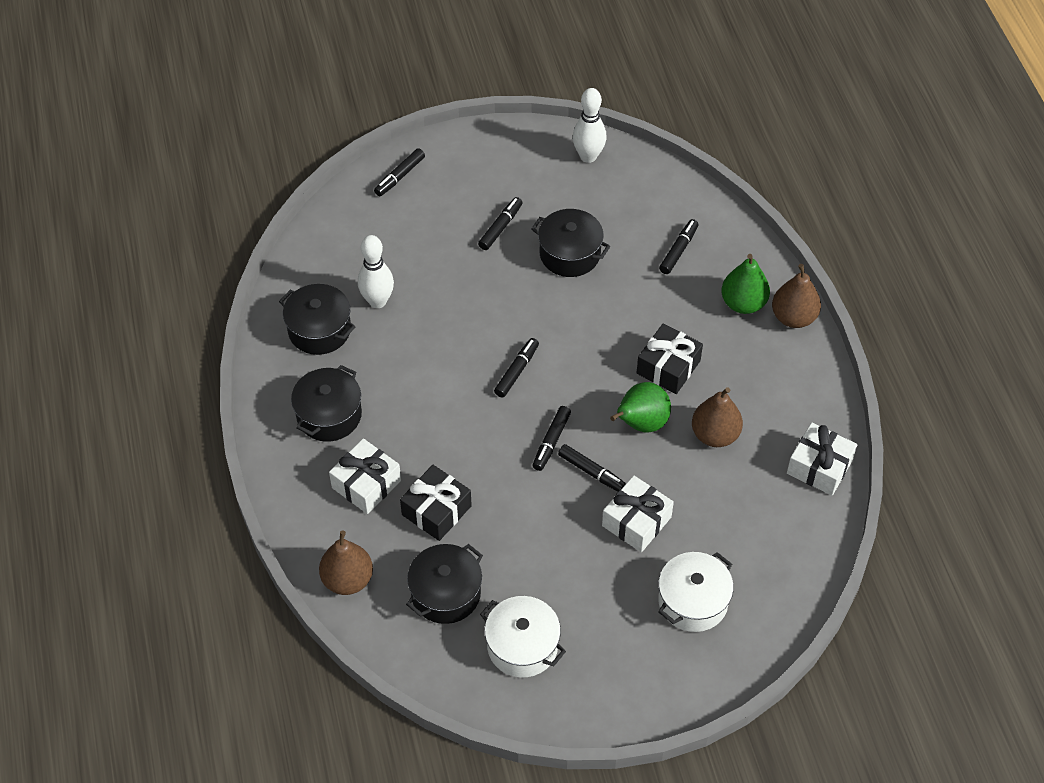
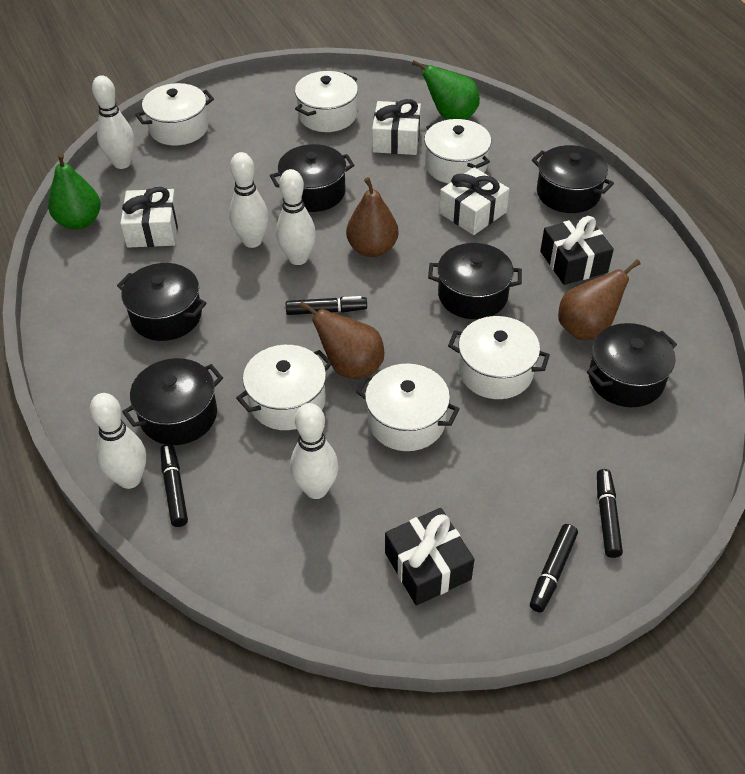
black marker: [374,148,425,196] [478,197,523,250] [494,338,539,398] [532,406,571,471] [558,444,626,491] [659,219,699,274] = 6 -> [160,444,188,527] [286,296,367,315] [530,524,578,612] [597,469,623,558] = 4
black pot: [279,284,355,355] [291,365,362,442] [406,544,483,624] [531,209,610,277] = 4 -> [117,263,207,341] [122,358,223,445] [270,144,355,212] [428,243,522,319] [532,145,614,213] [587,323,677,407] = 6
white bowling pin: [358,235,394,308] [573,88,607,163] = 2 -> [90,393,146,489] [92,75,134,169] [229,152,269,248] [276,169,316,265] [290,403,339,499] = 5
white pot: [480,596,566,677] [658,552,734,632] = 2 -> [135,83,214,146] [236,345,332,430] [295,71,358,132] [356,364,460,451] [424,119,491,184] [448,316,550,399] = 6

